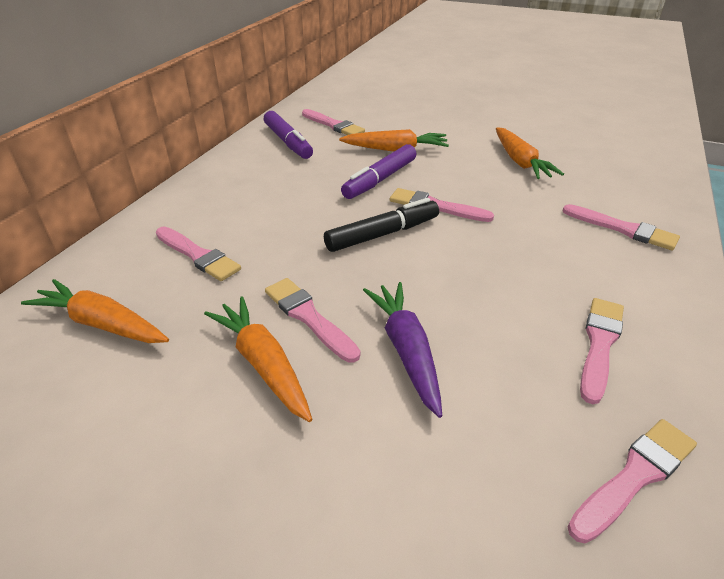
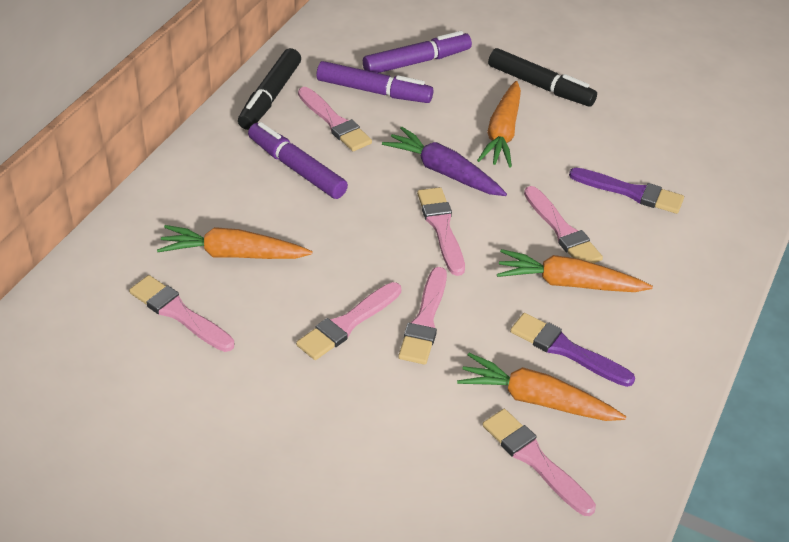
black marker: [324,198,439,252] = 1 -> [238,48,301,130] [488,48,597,107] = 2
purple brush: none = 0 -> [510,313,635,387] [569,168,684,214] = 2
purple marker: [264,111,313,159] [341,144,416,199] = 2 -> [248,122,348,199] [316,61,433,103] [363,31,472,73] = 3

